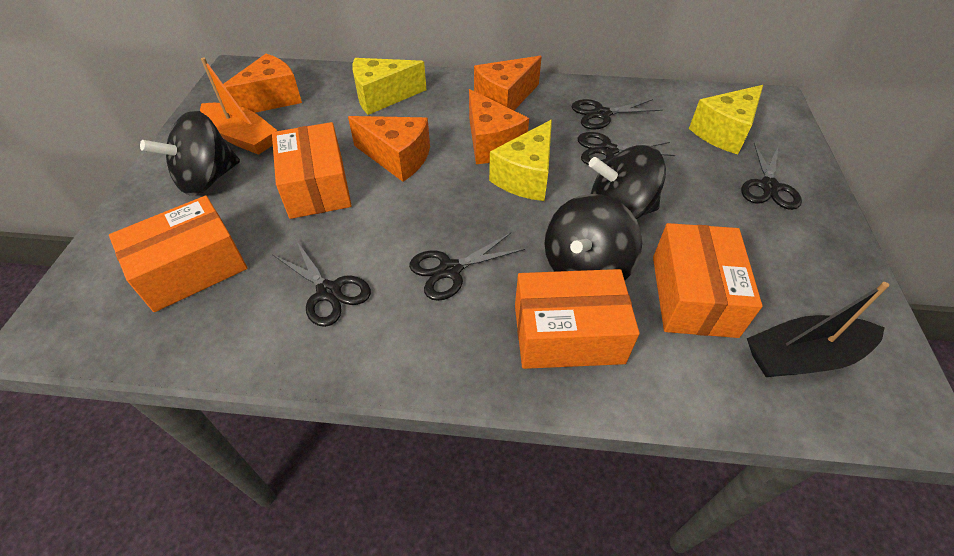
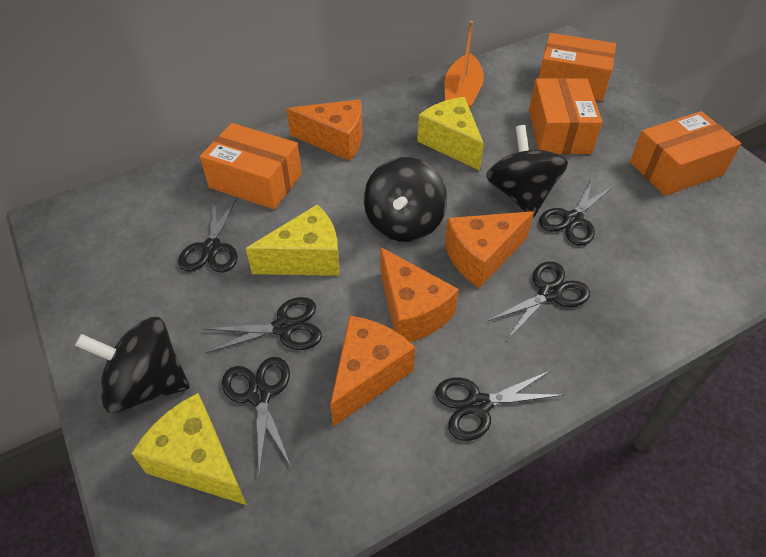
black boat: [747,282,889,377] = 1 -> none = 0
black scissors: [272,240,371,327] [409,233,525,301] [572,99,662,130] [577,132,676,165] [741,143,802,210] = 5 -> [178,197,238,272] [204,297,322,354] [222,357,291,475] [435,370,564,441] [487,261,590,341] [539,177,615,246] = 6

